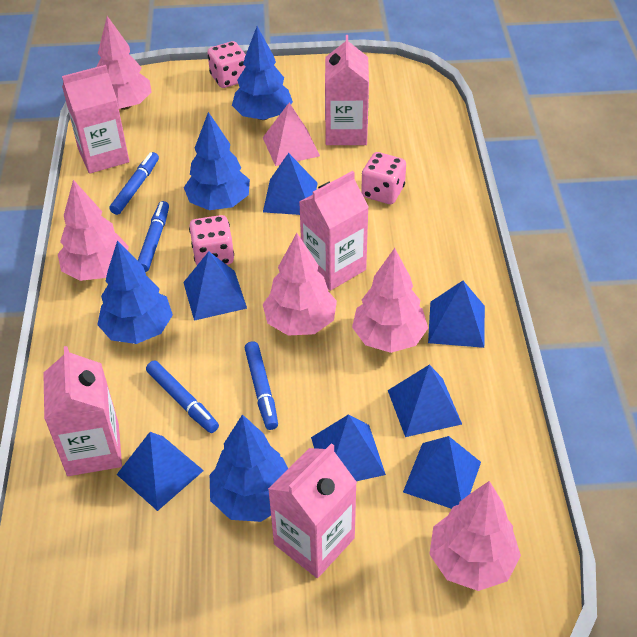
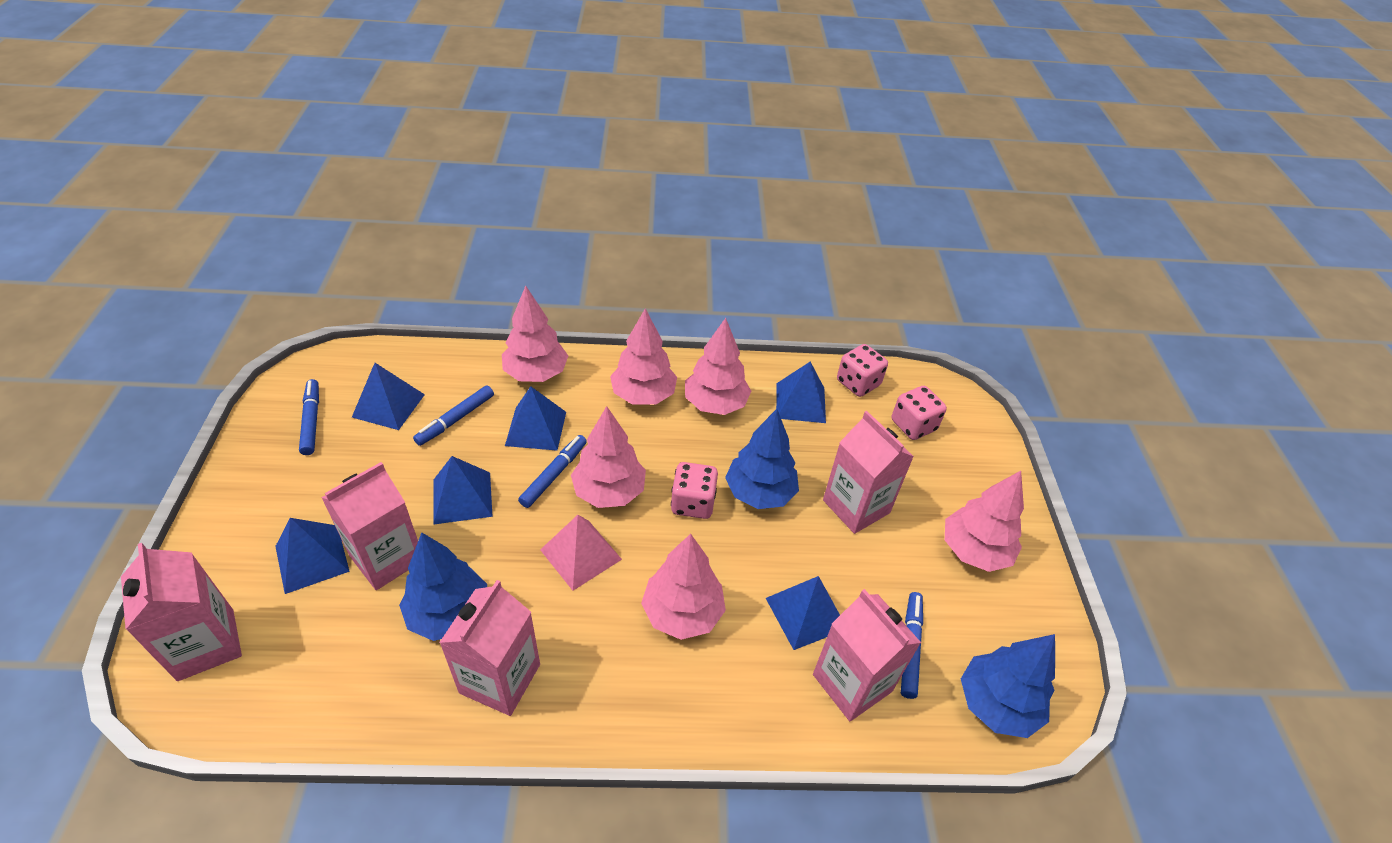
blue pyramid: [117,432,204,511] [183,251,247,321] [263,153,318,215] [311,414,386,481] [388,365,462,437] [403,436,481,509] [428,281,485,348] = 7 -> [275,518,350,594] [352,363,425,430] [434,456,493,524] [505,386,566,451] [766,576,840,650] [776,362,826,423] = 6
blue tree: [97,240,173,344] [184,112,250,210] [210,414,288,522] [232,26,293,120] = 4 -> [399,532,487,641] [725,409,799,509] [961,634,1055,738] = 3
pink tree: [58,180,129,281] [97,16,152,110] [263,233,337,336] [352,248,428,353] [429,481,521,591] = 5 -> [502,285,568,382] [571,406,646,508] [610,308,677,405] [641,534,726,640] [685,318,751,415] [945,471,1024,572] = 6

